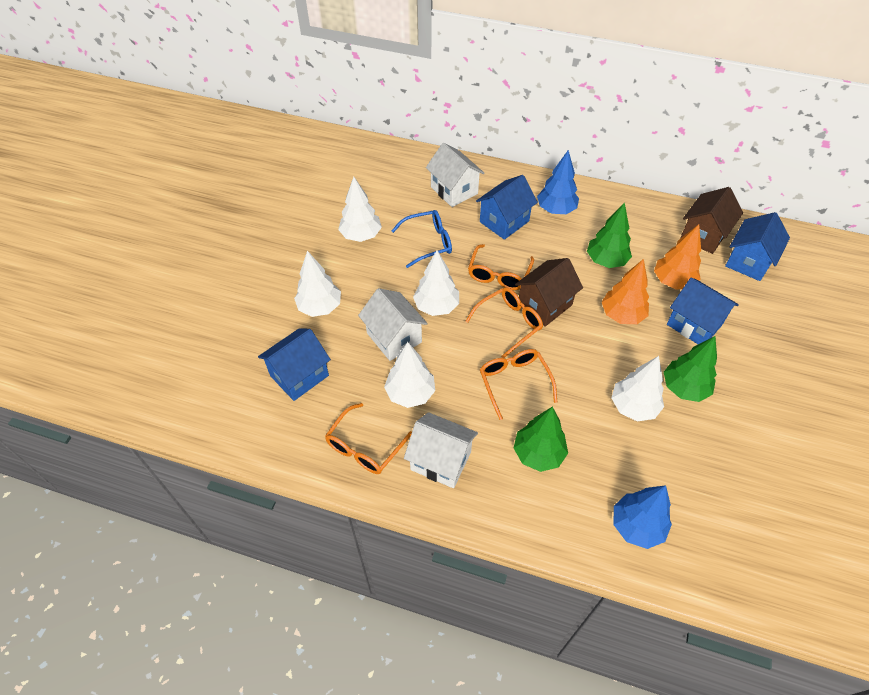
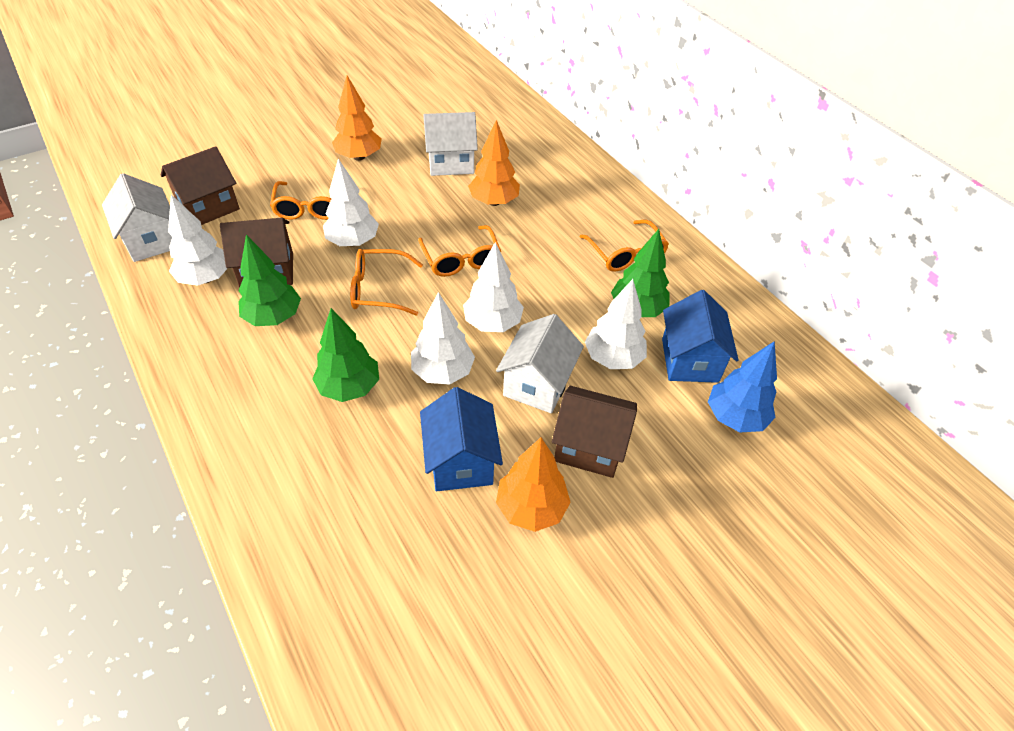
blue glasses: [392,210,452,268] = 1 -> none = 0
blue house: [258,328,331,401] [476,175,538,240] [667,278,739,344] [725,212,790,281] = 4 -> [420,387,503,491] [662,290,739,383] = 2
blue tree: [537,150,579,214] [613,485,672,549] = 2 -> [708,341,777,432] = 1
brown house: [515,258,583,327] [680,187,743,254] = 2 -> [161,146,240,225] [220,218,293,288] [552,386,637,478] = 3
orange tree: [602,259,649,324] [654,224,701,290] = 2 -> [332,76,382,161] [468,120,520,206] [496,438,571,532] = 3

